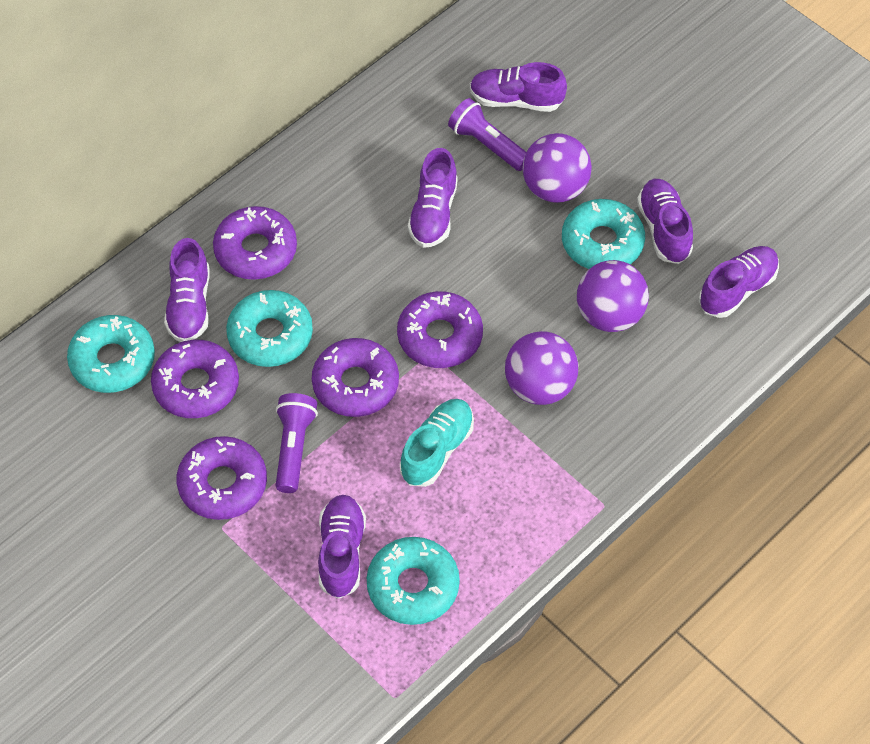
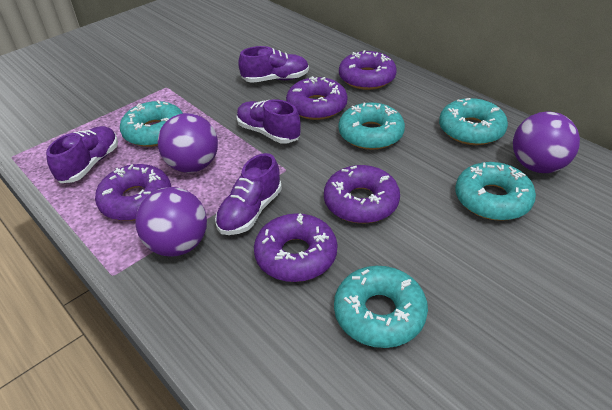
purple flashlight: [276,393,318,493] [448,98,526,171] = 2 -> none = 0
purple shoe: [164,238,210,342] [318,495,366,599] [408,148,458,248] [470,62,567,112] [637,179,693,264] [699,246,779,318] = 6 -> [46,126,118,183] [215,153,282,235] [237,99,301,144] [238,46,309,83] = 4
turquoise donut: [67,315,155,393] [226,290,313,367] [367,537,460,625] [562,199,645,269] = 4 -> [120,100,182,147] [334,266,428,348] [339,103,405,150] [439,98,508,145] [455,162,536,221] = 5
turquoise shoe: [400,399,474,487] = 1 -> none = 0

